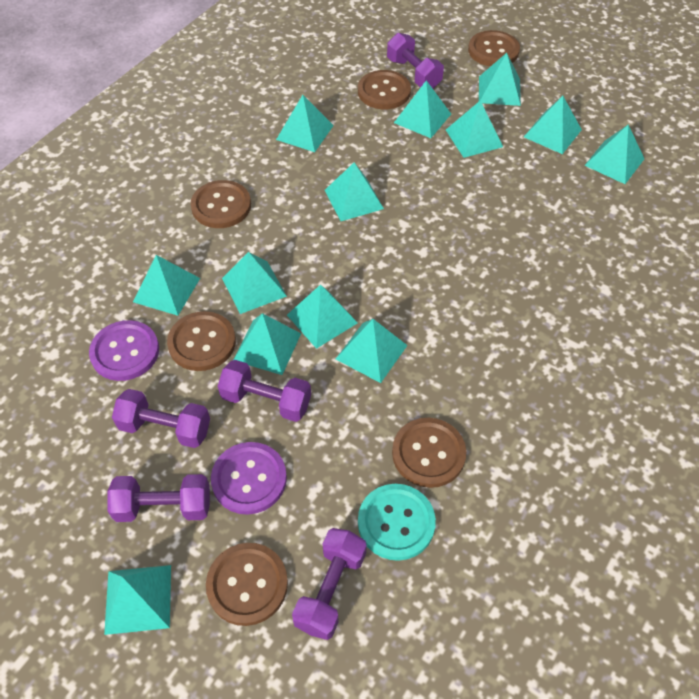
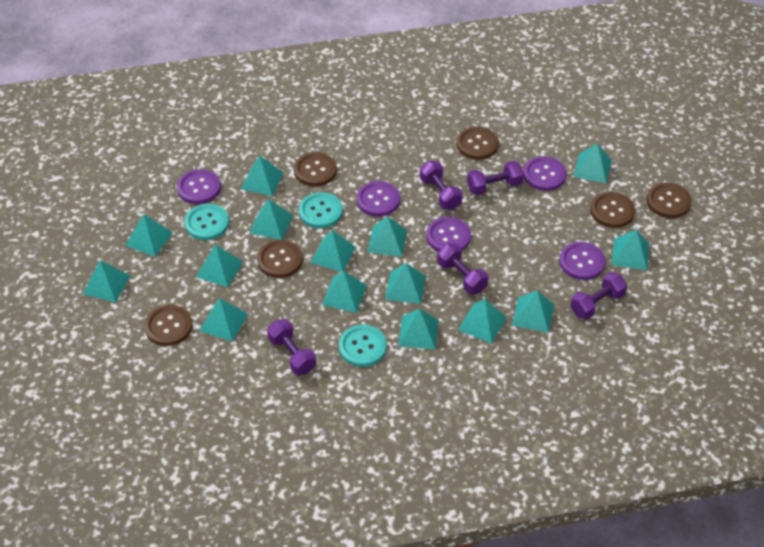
purple button: [89,320,159,381] [211,442,287,515] = 2 -> [177,169,221,204] [356,181,400,217] [426,217,471,251] [523,156,567,191] [559,242,606,280] = 5
turquoise button: [358,484,436,561] = 1 -> [184,204,229,240] [299,192,343,228] [339,325,387,367] = 3
turquoise pyramid: [104,565,171,635] [133,255,200,316] [222,252,287,314] [233,313,301,375] [276,95,334,152] [287,284,358,349] [325,163,384,221] [336,319,408,383] [394,80,451,138] [446,100,503,158] [479,53,521,106] [524,96,582,154] [584,125,644,184] = 13 -> [83,260,131,303] [125,214,173,257] [196,244,243,287] [199,298,248,342] [241,155,283,196] [249,199,293,240] [310,230,356,272] [322,270,367,313] [368,216,407,257] [385,263,426,304] [398,309,438,350] [458,299,507,344] [512,291,554,333] [573,143,612,184] [612,230,649,270] = 15

